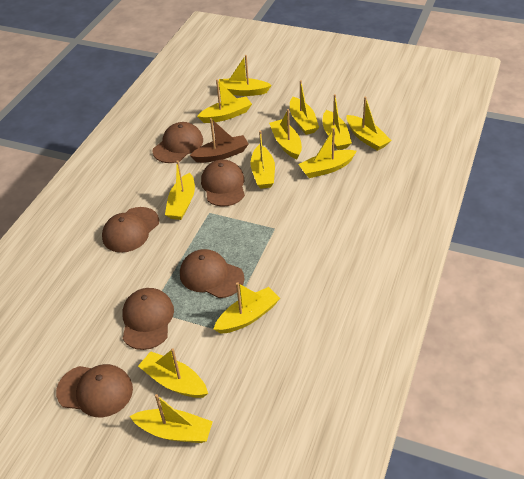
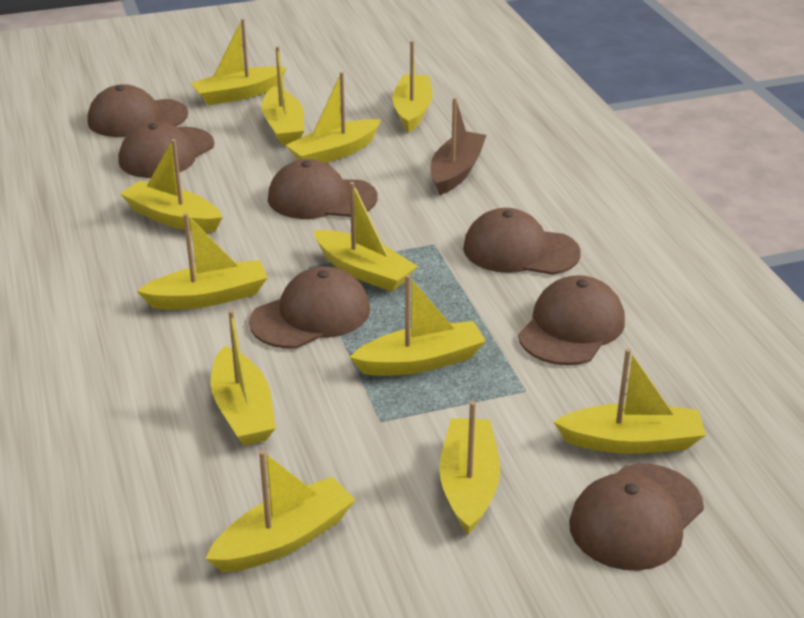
brown cap: [56,364,133,417] [102,207,159,253] [122,288,174,350] [152,122,203,163] [180,249,245,298] [201,159,245,207] = 6 -> [87,84,188,137] [119,122,214,178] [249,266,370,349] [268,159,378,219] [463,208,581,275] [518,275,625,365] [569,464,704,571] = 7

